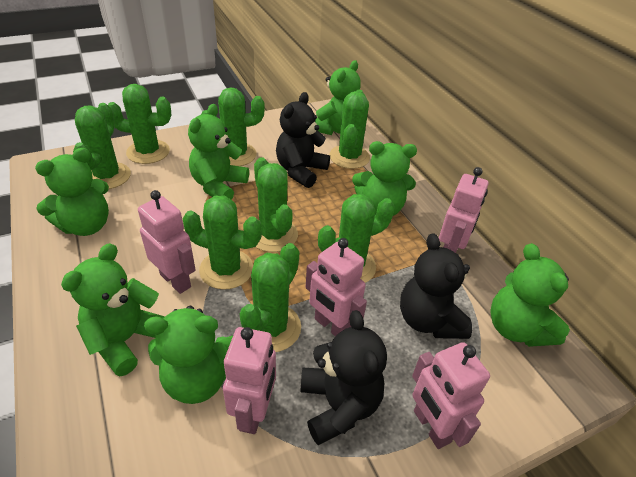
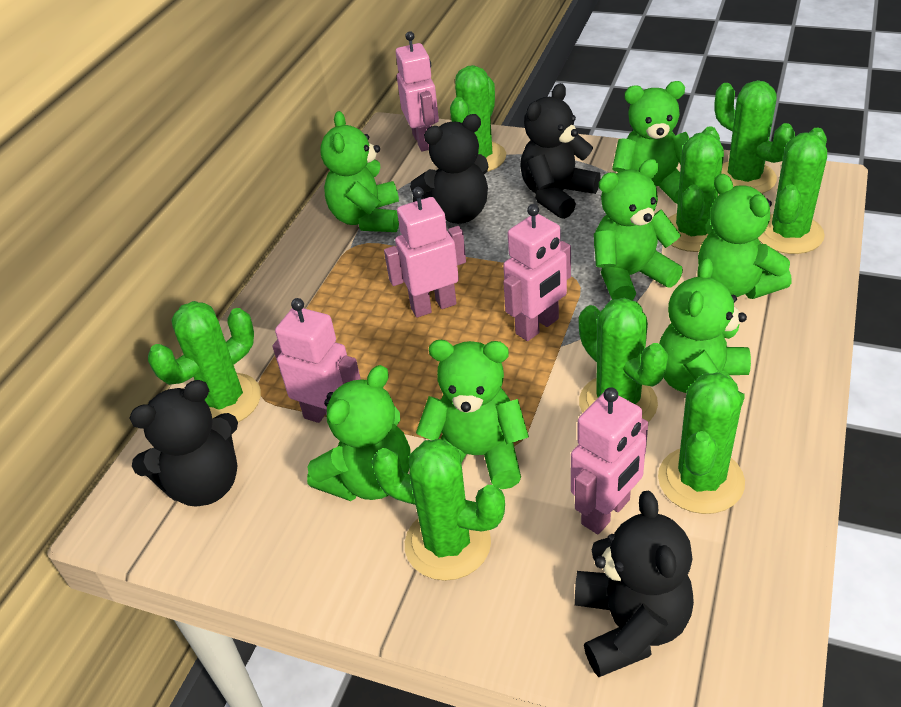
black teddy bear: [276,92,330,188] [300,310,387,445] [400,233,472,339] = 3 -> [129,380,238,507] [410,114,489,224] [520,83,601,219] [575,490,694,677] = 4

